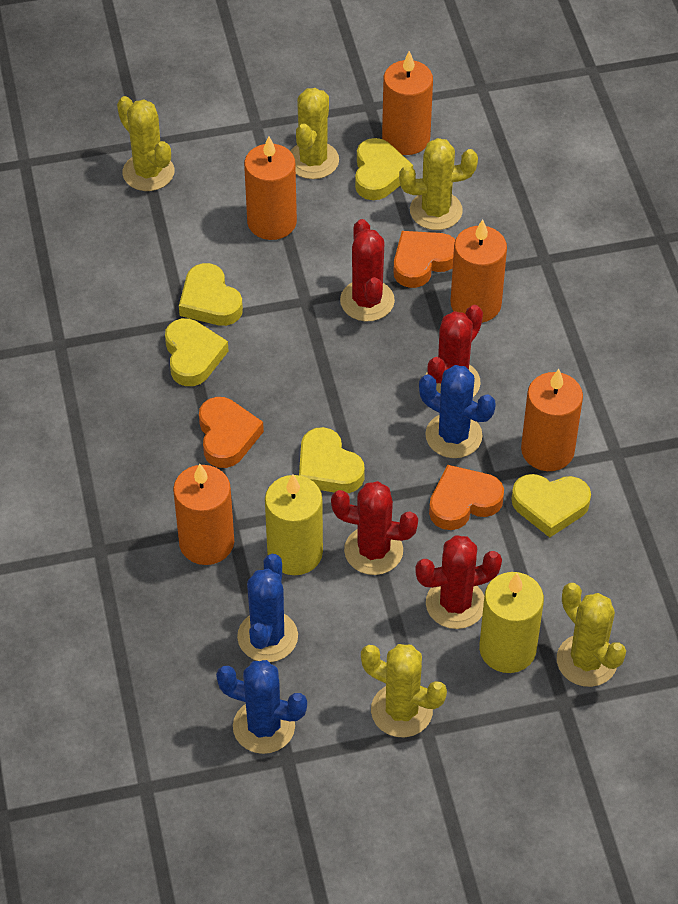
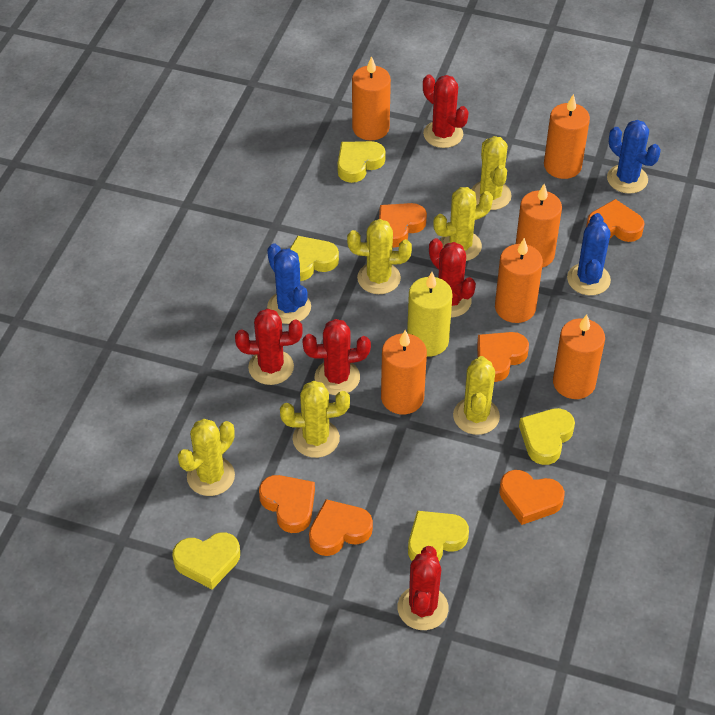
orange candle: [173,463,234,565] [244,136,297,240] [382,51,433,155] [450,219,507,323] [521,369,583,471] = 5 -> [352,56,391,140] [381,330,427,414] [495,238,543,323] [516,184,562,268] [544,94,590,179] [553,315,605,399] = 6
orange heart: [199,397,264,468] [393,231,455,288] [429,465,504,530] = 3 -> [259,475,315,533] [309,499,373,556] [379,203,427,248] [477,332,529,382] [499,470,565,525] [586,199,645,242] = 6
red cactus: [331,481,418,575] [340,219,395,321] [415,535,502,629] [426,305,483,397] = 4 -> [235,309,303,385] [302,319,371,395] [398,546,449,630] [423,74,469,148] [429,238,476,317] = 5
yellow cactus: [117,96,174,191] [290,88,339,179] [361,644,447,738] [399,138,478,230] [557,583,626,687] = 5 -> [178,419,235,496] [280,381,350,458] [347,219,412,294] [433,187,493,261] [453,356,500,435] [471,136,512,210] = 6
yellow candle: [265,474,323,575] [479,572,544,673] = 2 -> [407,272,453,357] = 1

